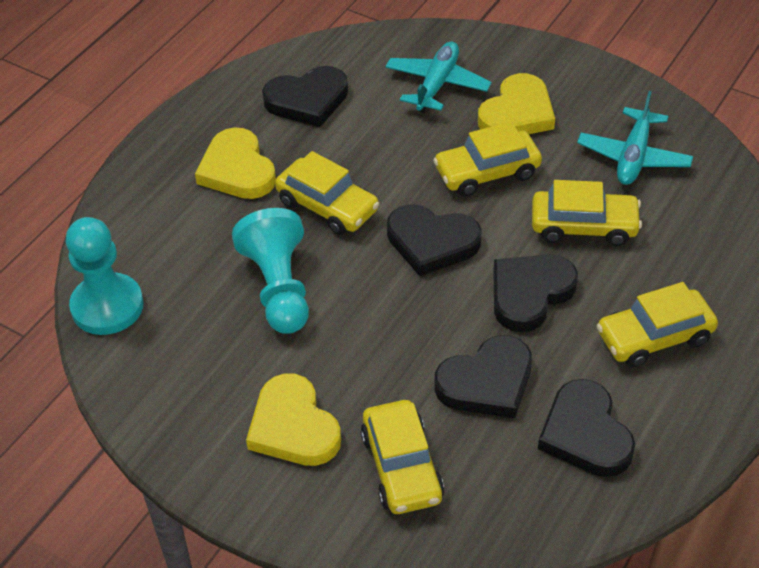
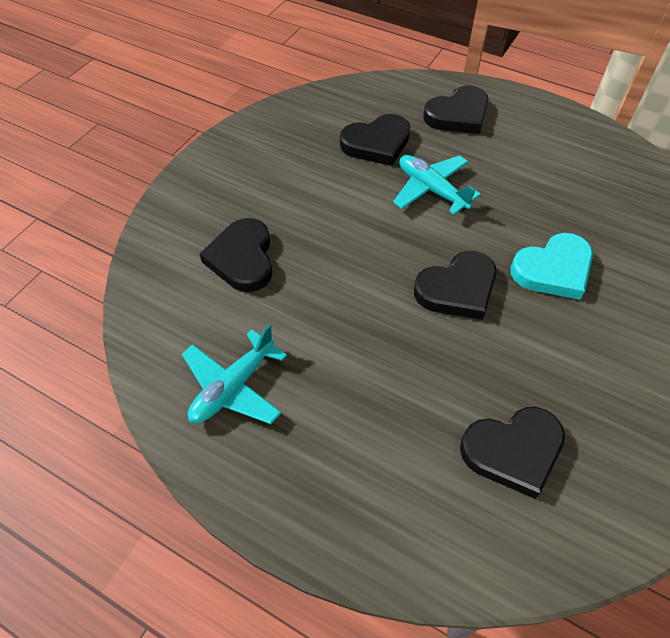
turquoise heart: none = 0 -> [510,233,593,300] = 1
turquoise pawn: [66,217,144,335] [232,208,309,334] = 2 -> none = 0
yellow car: [275,151,379,235] [361,400,444,514] [433,122,542,196] [532,180,642,246] [596,282,718,368] = 5 -> none = 0
yellow heart: [195,127,276,199] [246,373,341,466] [478,73,555,134] = 3 -> none = 0

